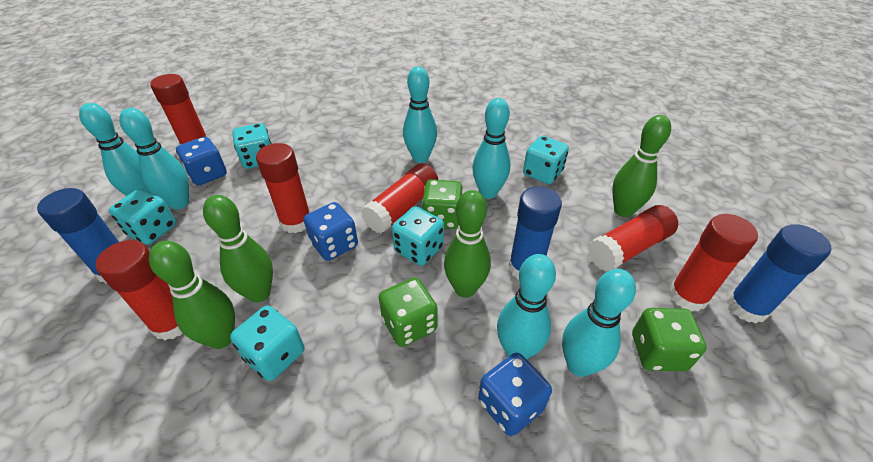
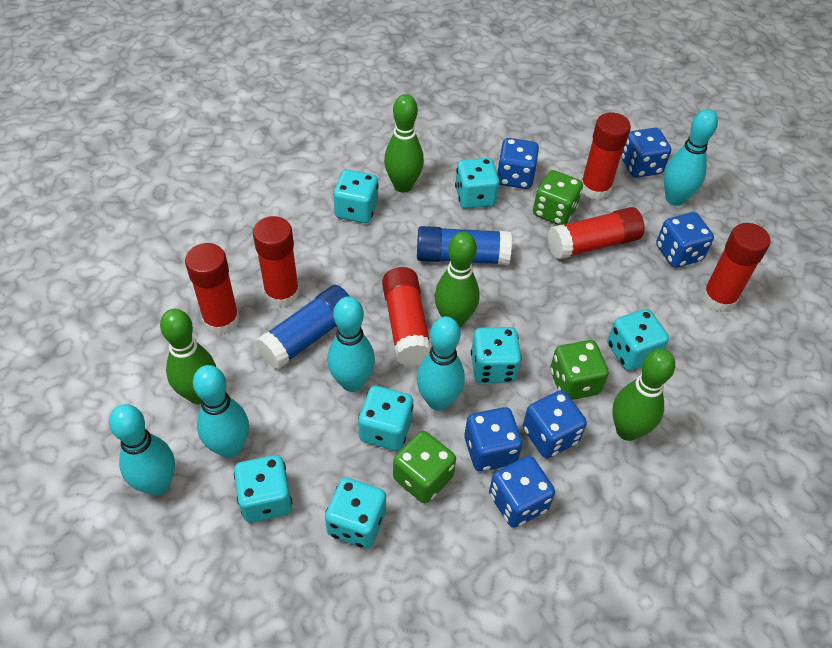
blue dice: [176,137,227,185] [304,202,358,261] [478,353,552,436] = 3 -> [464,407,523,472] [489,456,555,528] [497,138,539,189] [523,390,587,458] [621,128,671,178] [656,212,714,268] = 6
blue glue stick: [37,188,119,283] [508,186,562,279] [727,224,831,324] = 3 -> [256,285,350,370] [417,226,512,265] = 2
turquoise bowling pin: [79,103,151,196] [119,108,189,210] [403,66,437,163] [472,98,511,199] [497,254,556,359] [562,269,636,377] = 6 -> [109,404,175,496] [193,365,249,458] [327,297,375,392] [417,316,465,411] [664,109,718,206] = 5
turquoise dice: [109,189,176,245] [230,306,304,381] [232,123,272,169] [392,207,444,266] [523,136,569,184] = 5 -> [234,455,292,523] [325,477,386,549] [333,170,379,223] [358,386,414,451] [455,158,499,209] [471,327,521,383] [607,309,669,371] = 7

